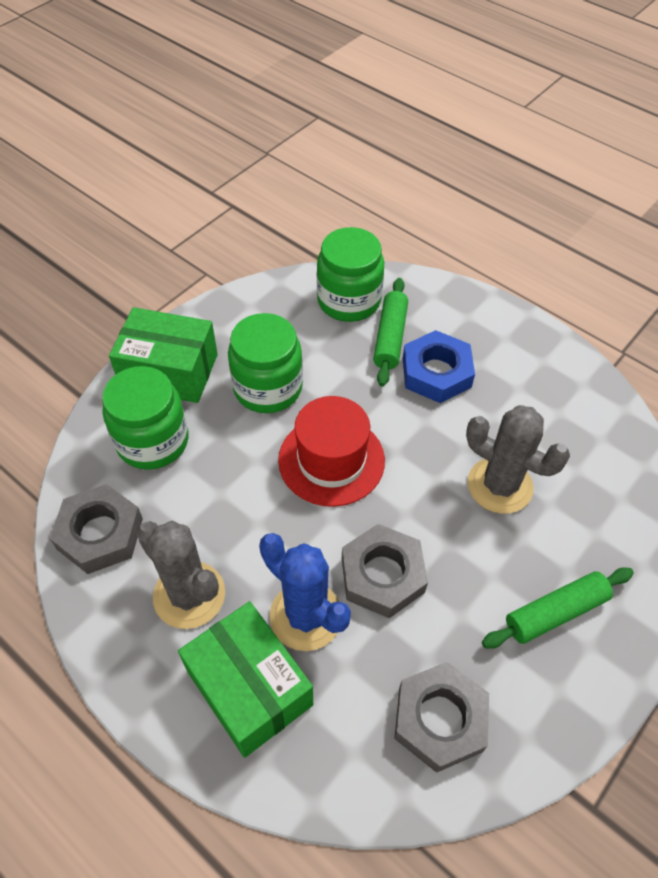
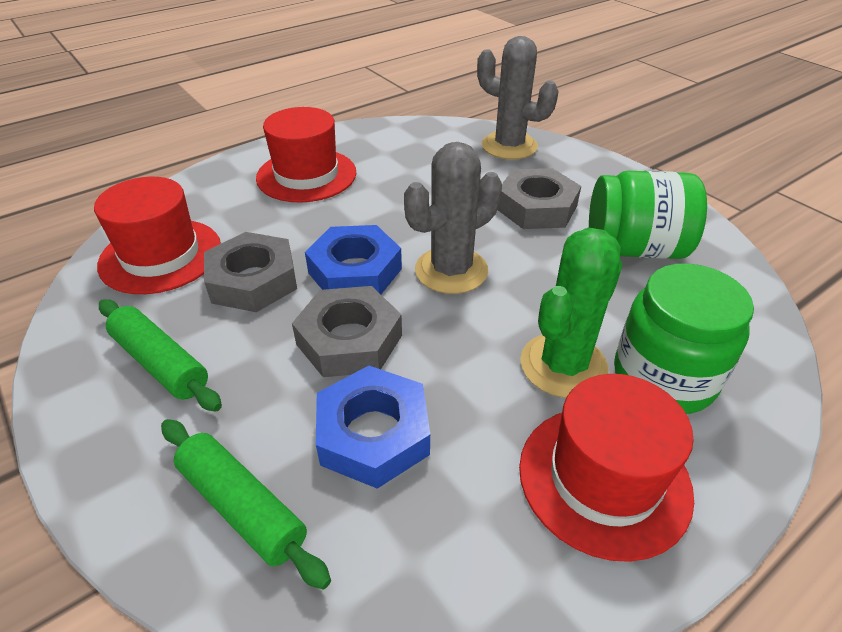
blue cactus: [259,533,351,651] = 1 -> none = 0
blue nut: [403,330,475,403] = 1 -> [305,225,402,294] [316,366,430,489] = 2
green box: [109,307,218,403] [178,601,313,758] = 2 -> none = 0
green cactus: none = 0 -> [520,228,622,398] = 1
green jar: [102,366,189,470] [228,313,303,413] [317,227,384,322] = 3 -> [589,171,707,259] [614,263,754,414] = 2
red hat: [278,396,385,507] = 1 -> [94,177,221,294] [256,107,356,203] [519,374,694,562] = 3

